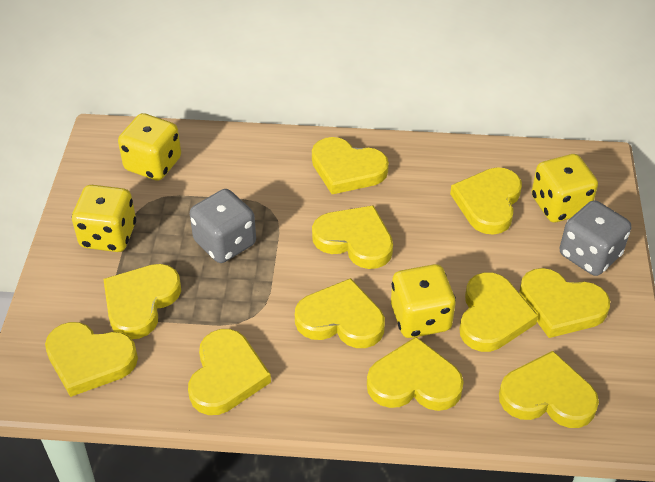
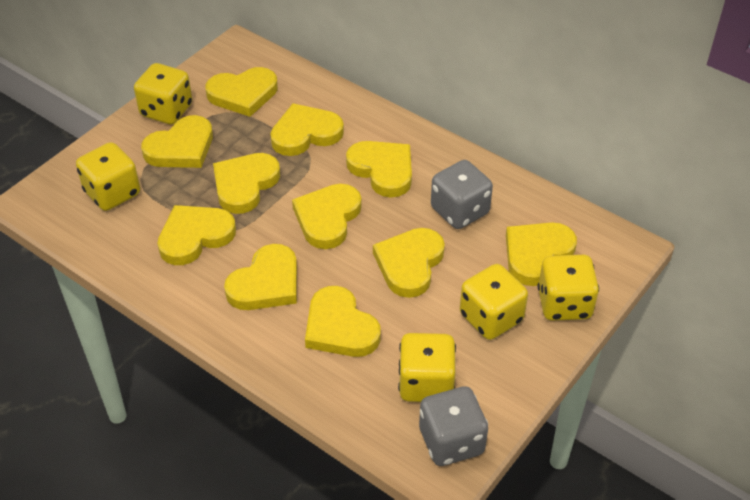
yellow dice: [72,185,136,252] [118,113,181,181] [391,264,456,338] [532,154,598,222] = 4 -> [76,142,140,211] [134,63,192,125] [398,333,456,402] [460,264,528,340] [537,255,599,321] = 5

